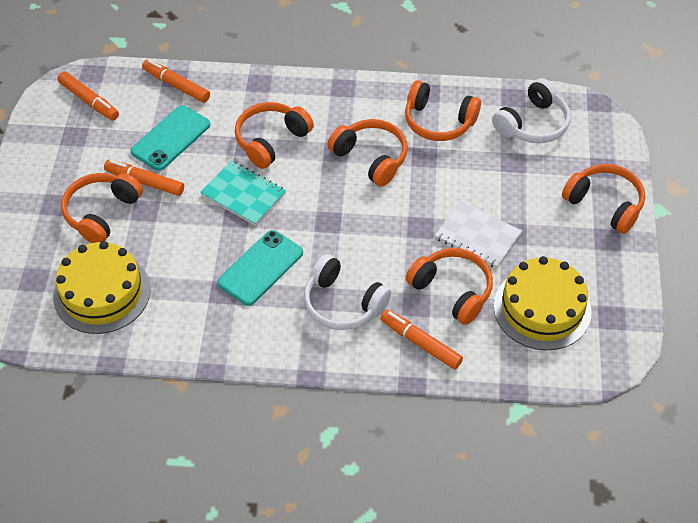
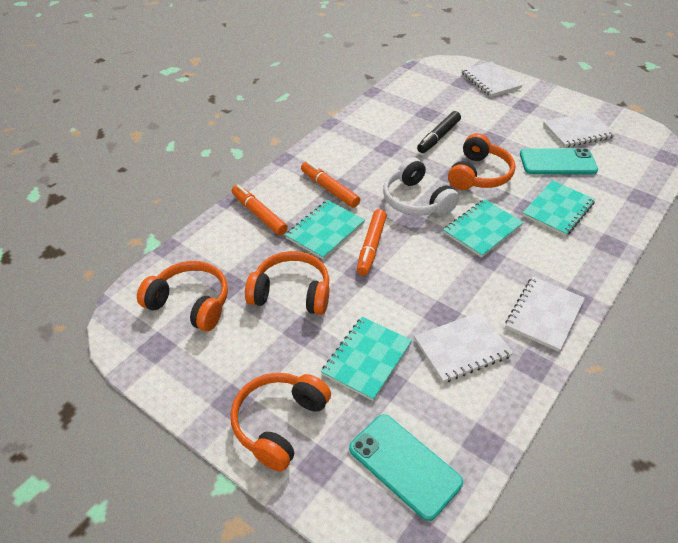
black marker: none = 0 -> [417,111,461,153] = 1
orange headphones: [61,173,143,243] [235,102,314,169] [327,119,408,187] [405,80,481,141] [406,248,493,325] [562,164,645,234] = 6 -> [137,261,228,331] [231,373,331,472] [245,251,329,315] [448,133,516,190] = 4
orange marker: [57,71,119,121] [104,160,184,196] [142,59,210,103] [380,309,463,369] = 4 -> [232,185,288,235] [301,161,360,208] [357,209,387,276] = 3
turquoise notebook: [200,160,286,226] = 1 -> [285,200,365,260] [321,317,412,401] [443,199,524,258] [522,180,595,236] = 4
white headphones: [304,254,391,330] [492,78,571,143] = 2 -> [383,157,459,216] = 1
white notebook: [435,201,522,268] = 1 -> [414,311,513,383] [462,61,523,97] [505,277,585,352] [543,112,616,148] = 4
yellow cake: [53,241,151,334] [494,256,591,351] = 2 -> none = 0

